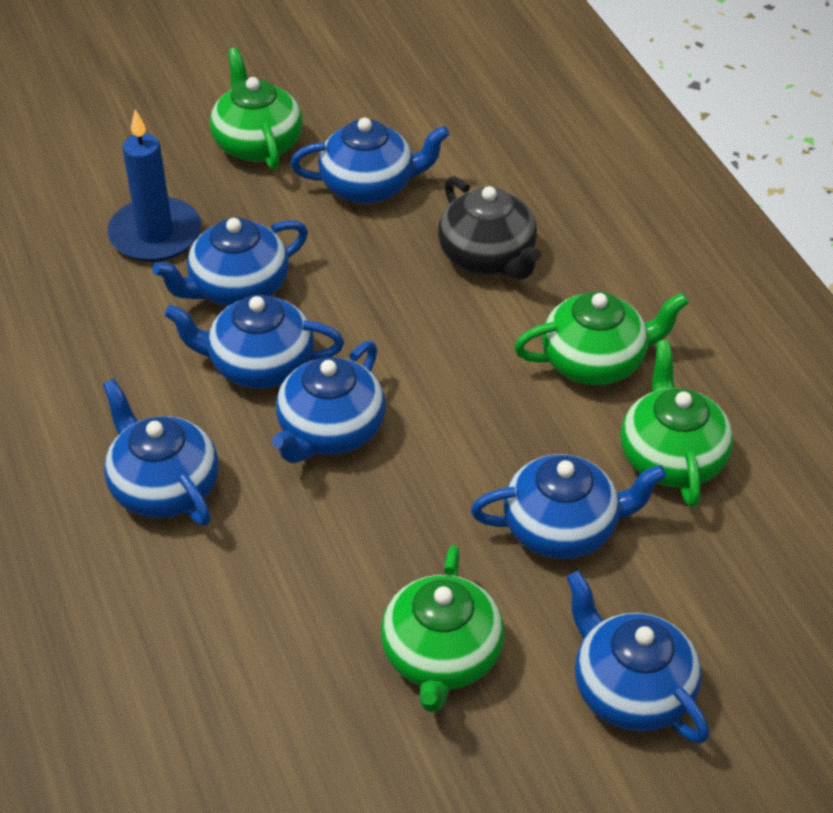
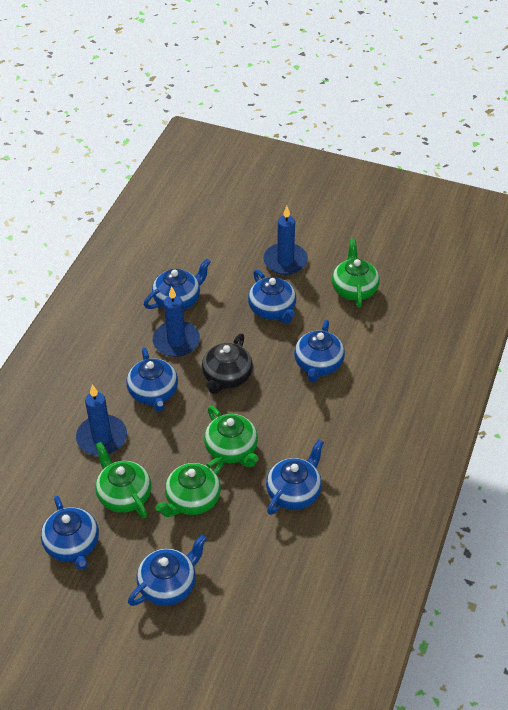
blue candle: [107,109,201,262] = 1 -> [76,384,127,456] [152,286,200,357] [263,206,308,275] = 3

